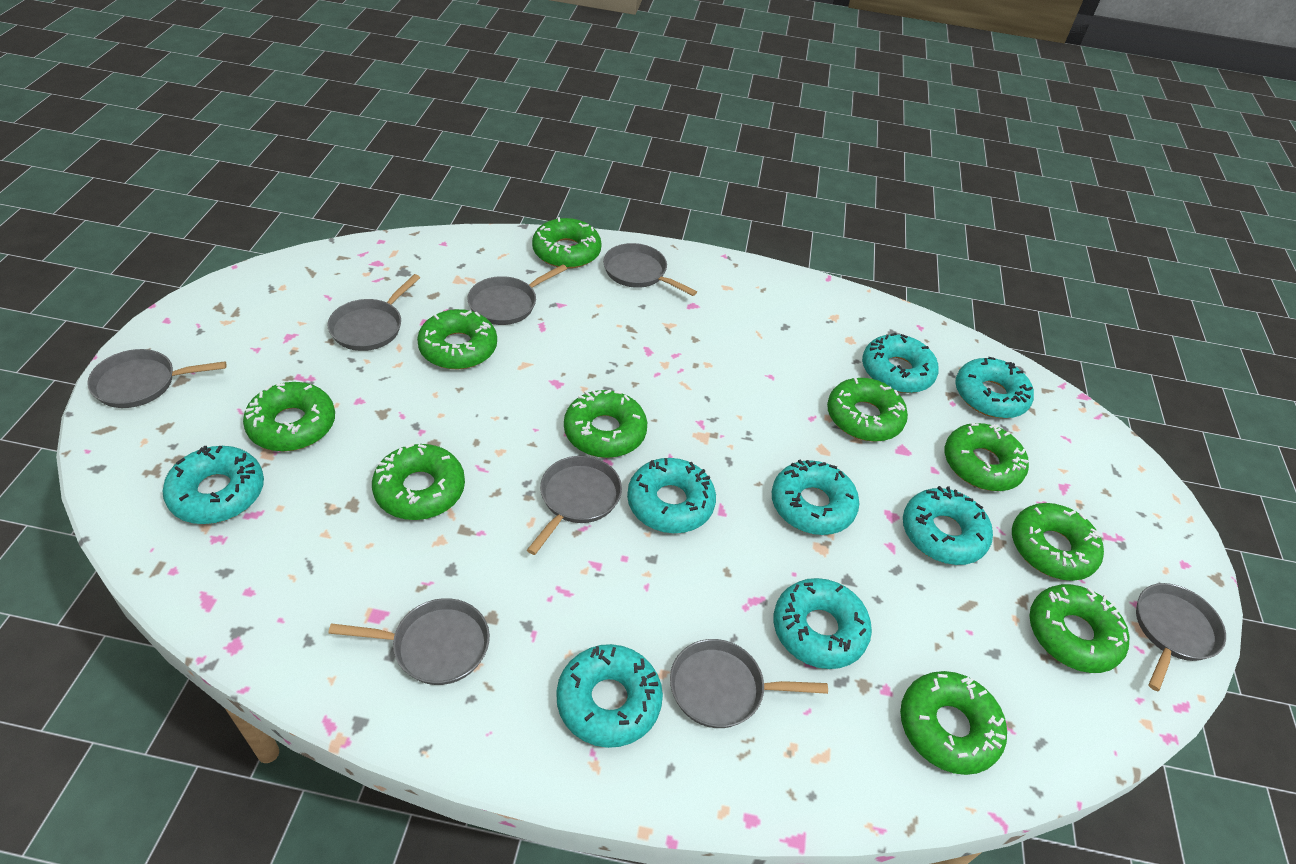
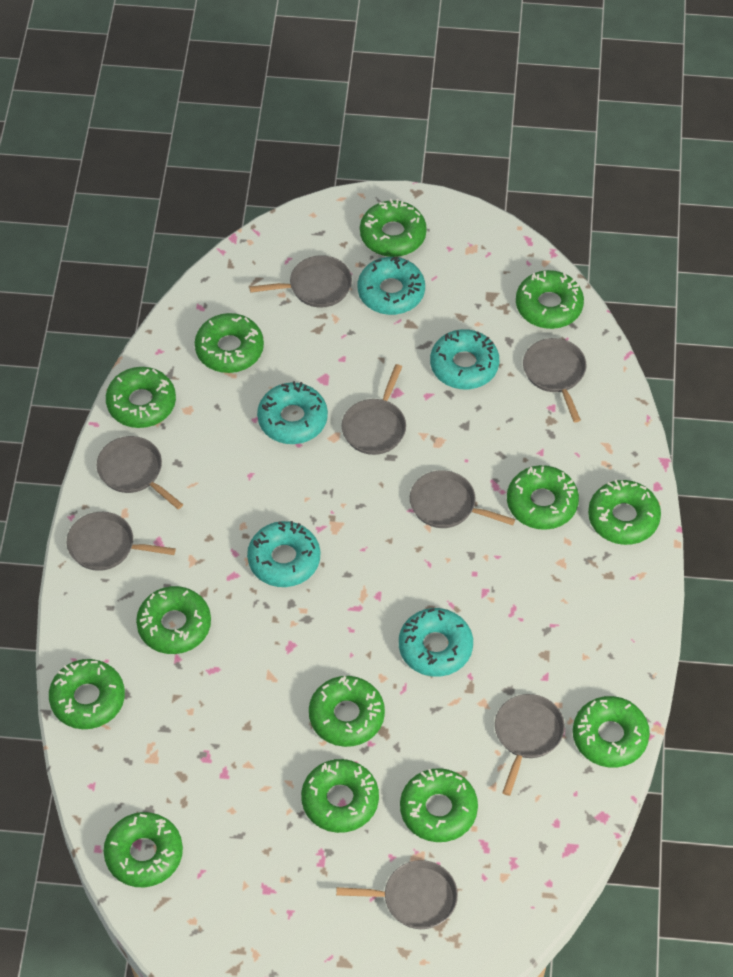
green donut: [243,382,335,452] [372,443,465,520] [417,309,497,369] [532,217,602,269] [564,390,647,458] [827,378,908,442] [900,671,1007,775] [945,423,1029,491] [1012,503,1104,581] [1029,584,1130,673] = 10 -> [49,659,125,729] [103,812,183,887] [106,367,176,428] [136,586,211,654] [195,313,264,373] [301,759,379,833] [309,676,385,747] [360,199,427,257] [400,768,478,842] [507,465,579,530] [516,270,584,329] [573,696,650,768] [588,480,661,545] = 13
turquoise donut: [162,446,264,524] [556,644,663,748] [627,458,716,533] [772,459,859,535] [774,578,872,669] [862,333,939,393] [903,486,993,565] [955,357,1034,418] = 8 -> [247,521,320,587] [257,381,328,444] [358,256,425,315] [399,608,473,677] [430,329,499,389] = 5

